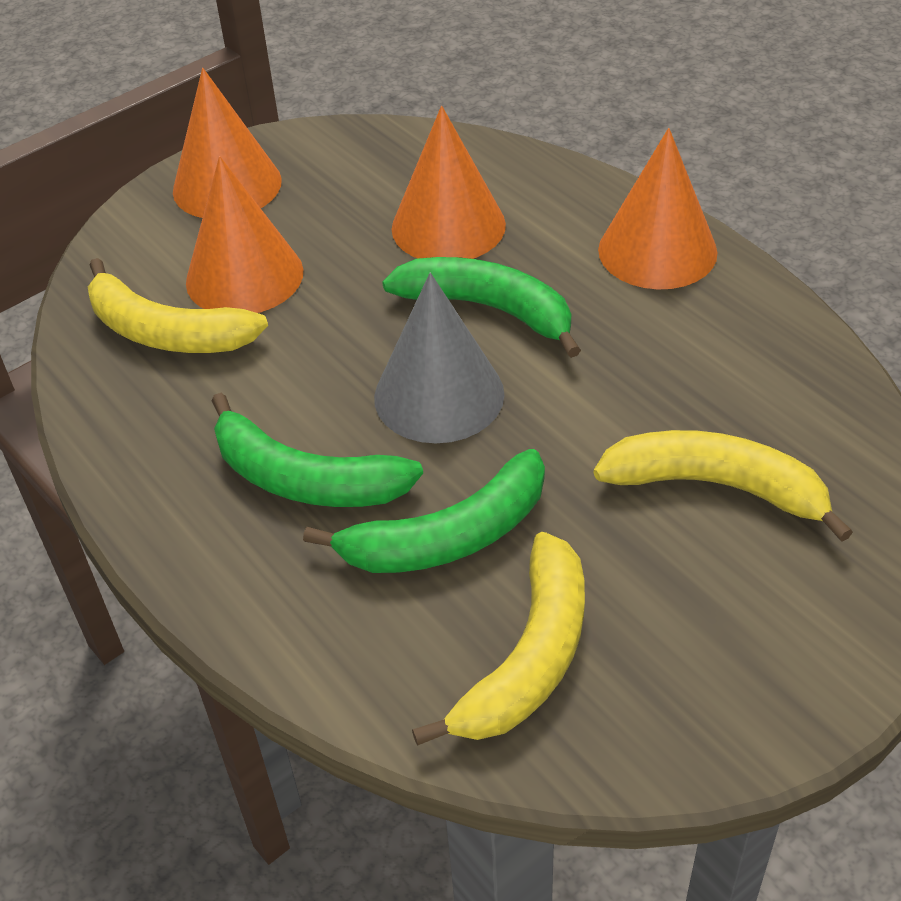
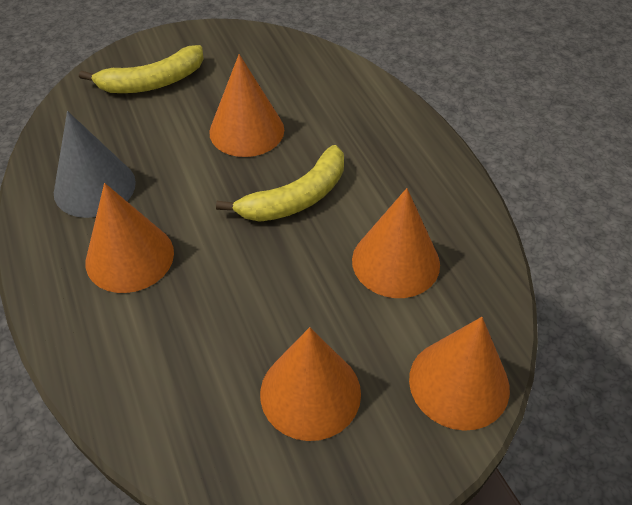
green banana: [212,393,423,507] [303,449,545,573] [382,257,581,358] = 3 -> none = 0
orange cone: [173,68,282,218] [186,156,303,313] [392,106,506,259] [598,128,718,290] = 4 -> [86,183,174,293] [209,54,284,157] [260,327,361,441] [352,188,440,298] [409,317,510,431] = 5
yellow banana: [88,258,268,353] [412,532,585,745] [594,430,853,542] = 3 -> [79,45,204,93] [216,145,344,222] = 2

